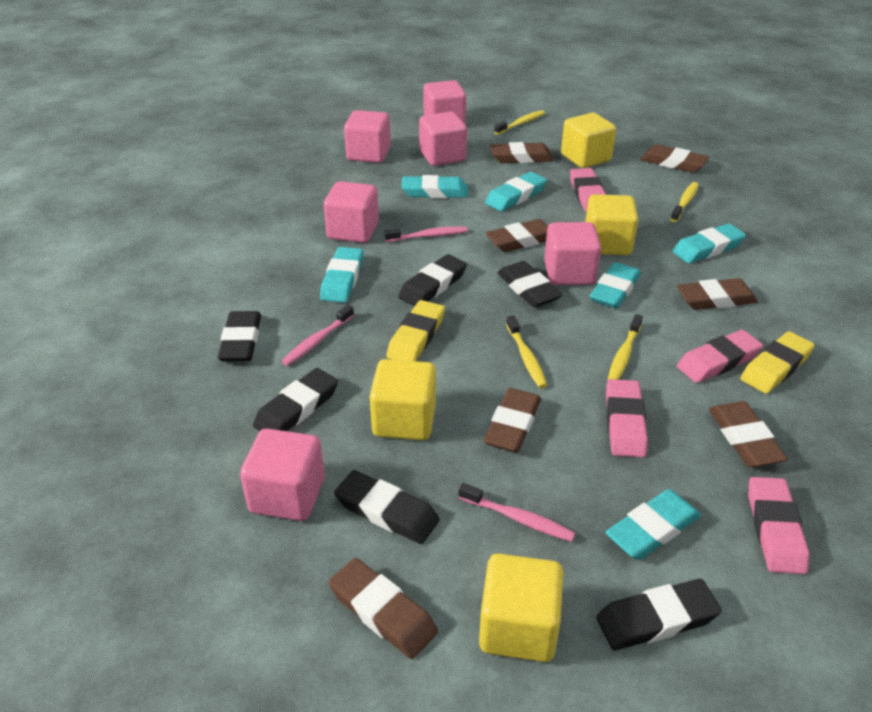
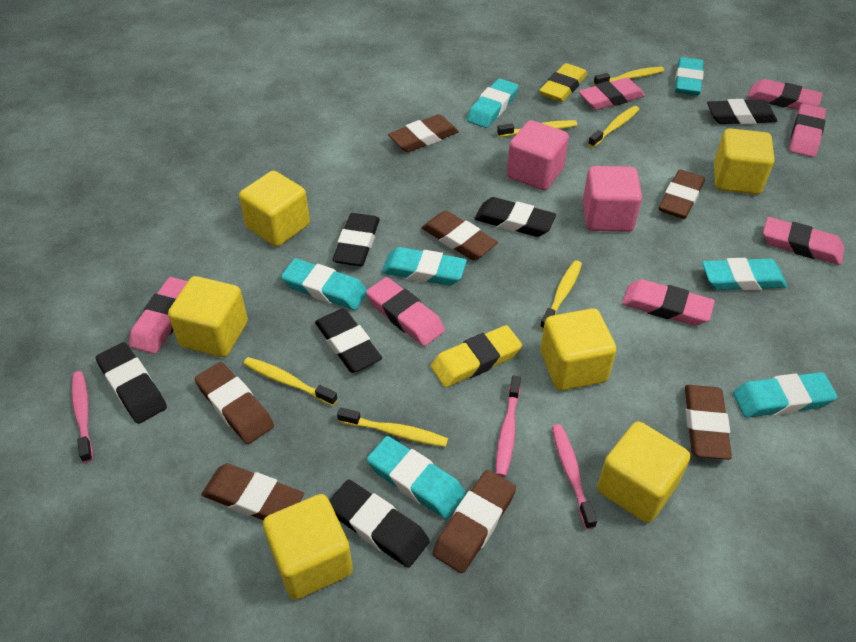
pink cube: [240,429,325,521] [324,181,379,243] [344,110,391,163] [419,112,467,166] [423,80,466,124] [544,222,601,285] = 6 -> [507,120,569,190] [583,166,642,232] = 2
pink eraser: [570,168,606,212] [606,379,648,457] [677,330,763,383] [748,477,809,574] = 4 -> [129,277,188,354] [366,277,445,346] [578,78,645,110] [622,279,715,326] [748,79,823,110] [763,217,844,265] [789,104,826,157] = 7
turquoise eraser: [320,247,363,303] [401,175,468,198] [485,172,547,211] [589,262,641,309] [606,489,701,560] [672,224,746,264] = 6 -> [281,258,367,310] [367,436,466,519] [382,247,467,286] [467,78,518,128] [675,57,704,96] [702,258,787,291] [733,372,838,418] = 7
yellow cube: [370,359,436,440] [479,553,563,662] [561,113,616,168] [585,194,638,255] = 4 -> [168,276,248,357] [239,171,310,247] [263,494,353,600] [540,308,617,391] [597,422,690,523] [714,128,775,195] = 6
yellow toothbrush: [494,110,545,135] [506,315,547,389] [608,314,643,380] [670,182,699,222] = 4 -> [243,357,338,406] [337,408,448,447] [497,120,577,137] [540,260,582,330] [588,106,639,148] [593,67,664,86] = 6

